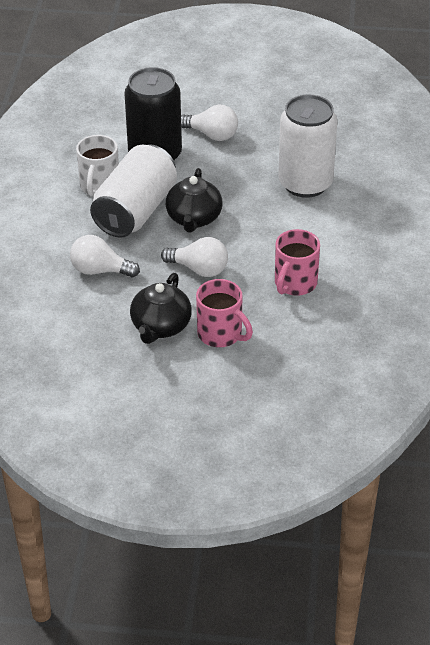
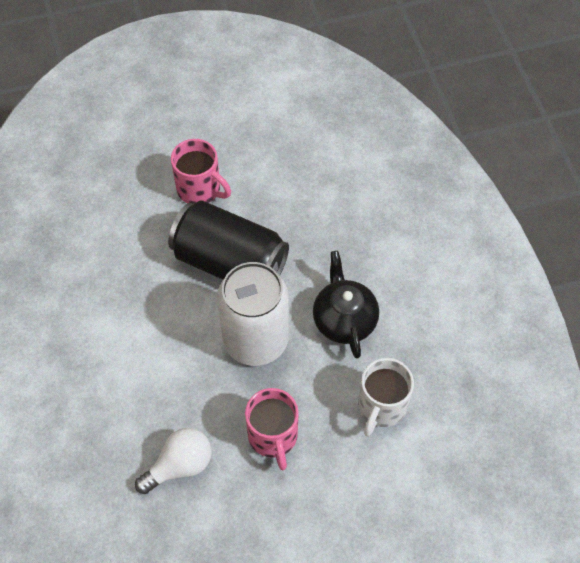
black teapot: [130,273,192,344] [166,168,222,233] = 2 -> [313,251,379,359] = 1
white can: [90,144,177,238] [278,94,337,198] = 2 -> [217,262,289,366] = 1
white light bulb: [70,235,140,278] [161,237,228,277] [181,105,238,141] = 3 -> [135,428,212,494] = 1

